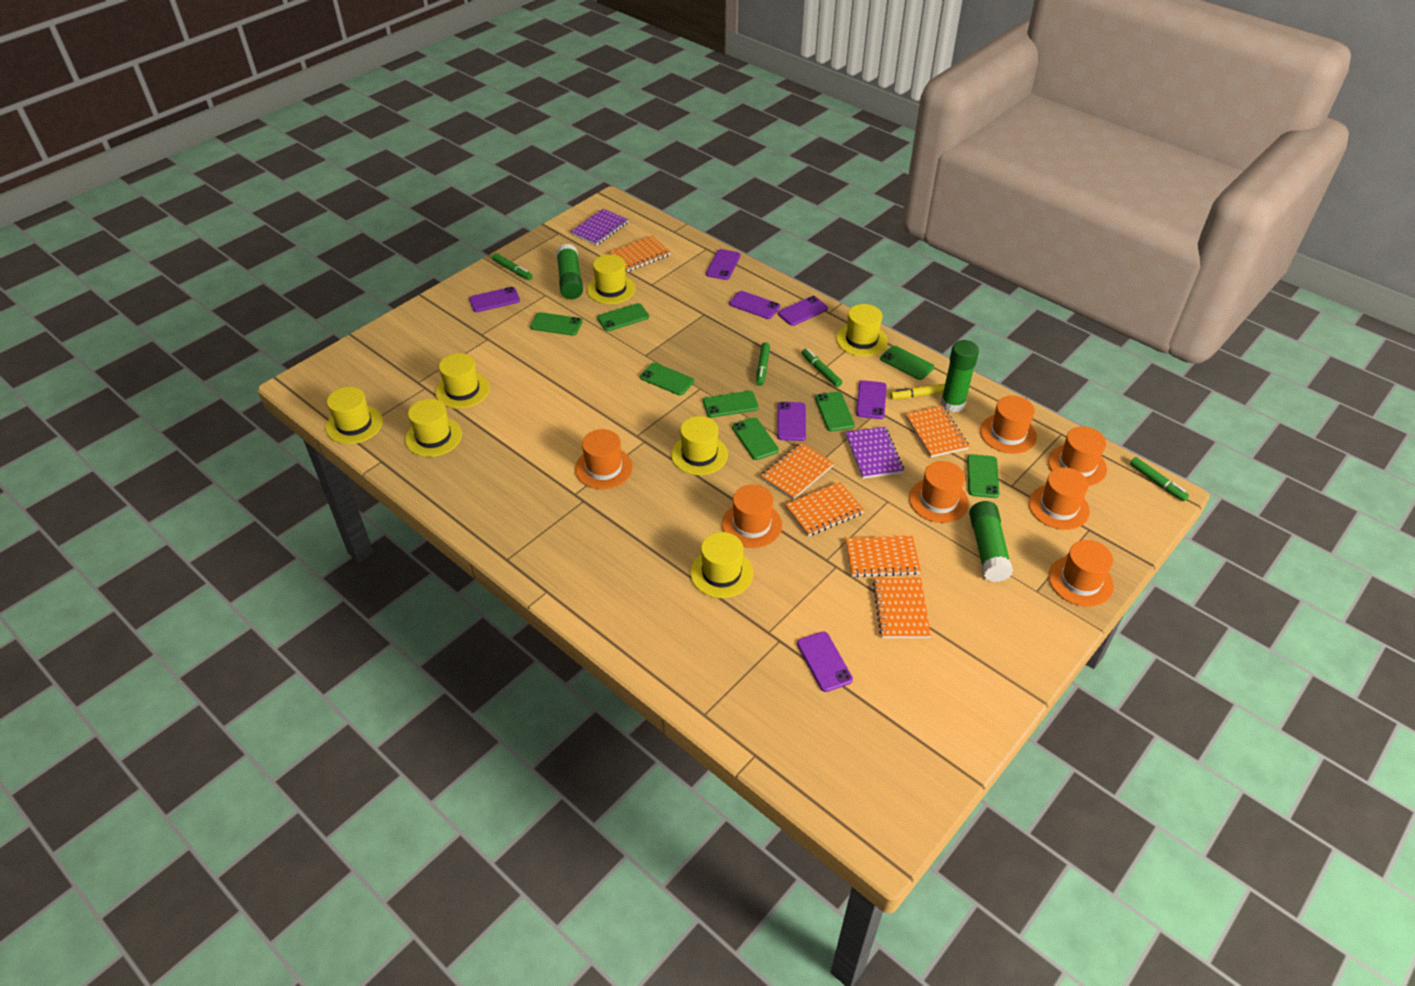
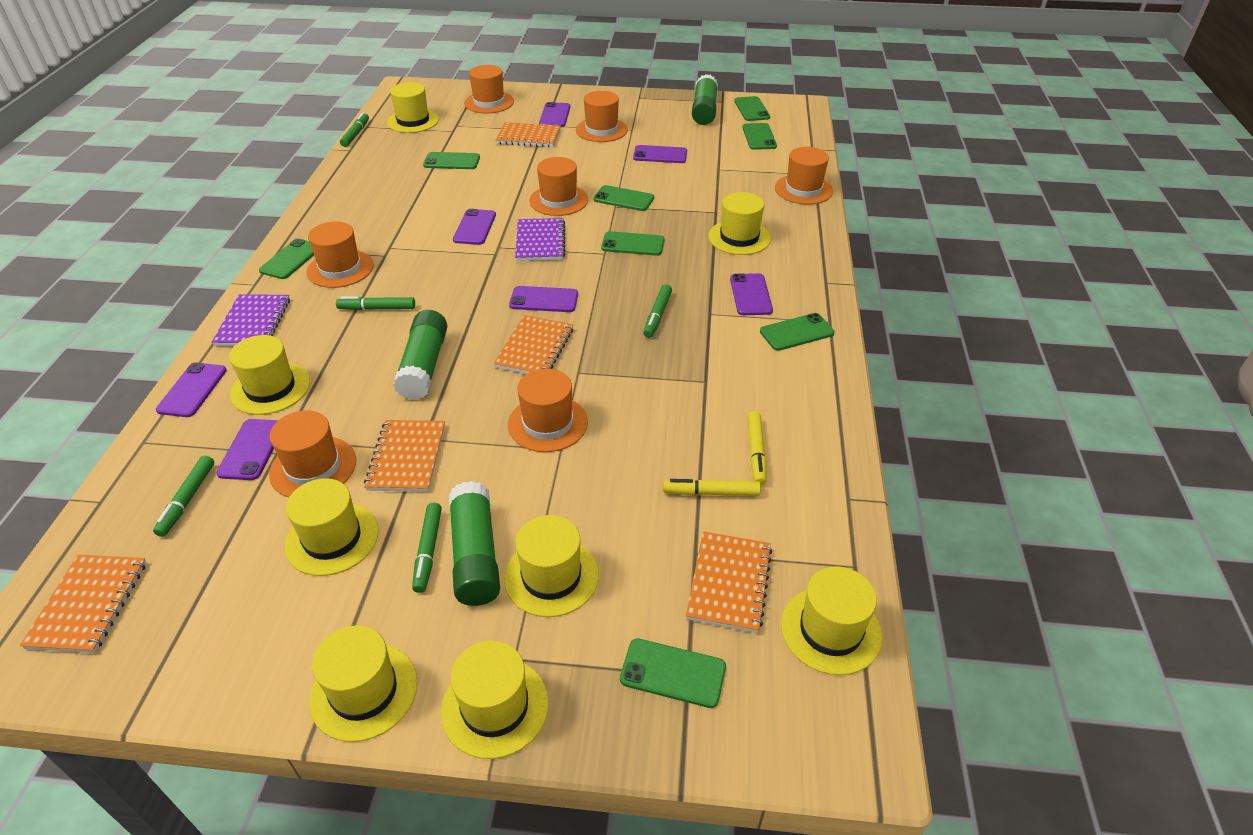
green marker: [492,253,533,280] [756,342,770,386] [802,349,842,387] [1130,457,1189,501] = 4 -> [153,456,214,537] [336,296,415,310] [340,113,369,147] [412,503,442,593] [643,284,672,338] = 5
orange notebook: [609,236,671,272] [761,443,834,500] [785,482,864,537] [846,535,921,577] [873,578,931,638] [905,406,969,458] = 6 -> [20,555,146,653] [364,420,445,492] [494,315,573,374] [496,122,561,147] [686,531,772,633] = 5
yellow hat: [326,387,383,444] [405,399,462,457] [435,353,490,409] [587,254,636,304] [671,416,728,475] [690,532,753,598] [836,304,888,357] = 7 -> [229,335,310,415] [285,478,379,576] [309,625,418,742] [387,82,439,133] [441,641,549,759] [504,515,599,617] [708,192,771,255] [781,566,882,675] = 8
yellow marker: [890,384,945,399] = 1 -> [663,479,761,496] [747,411,767,486] = 2

